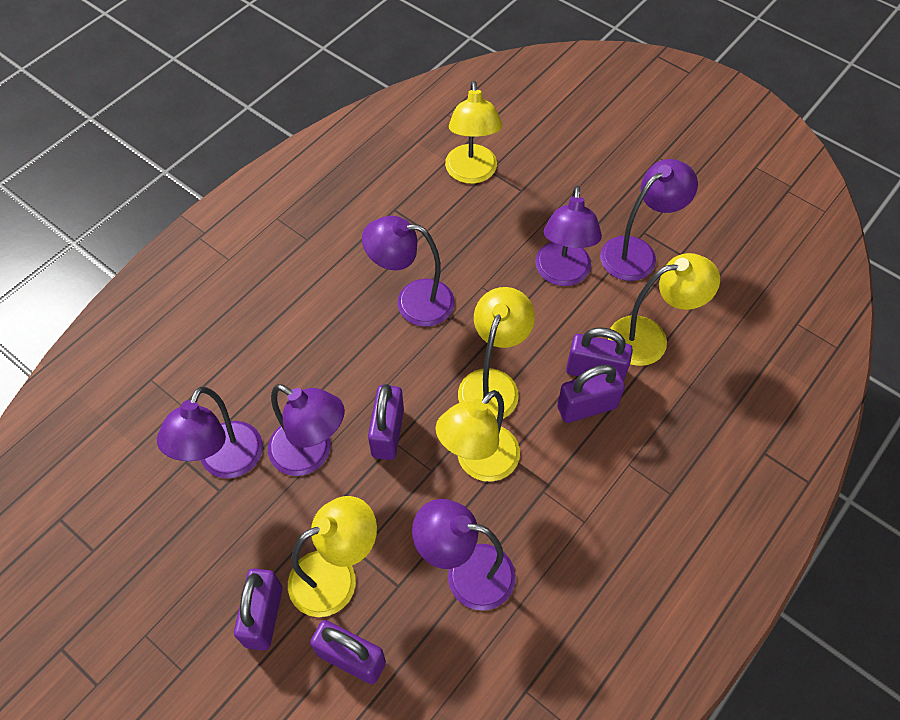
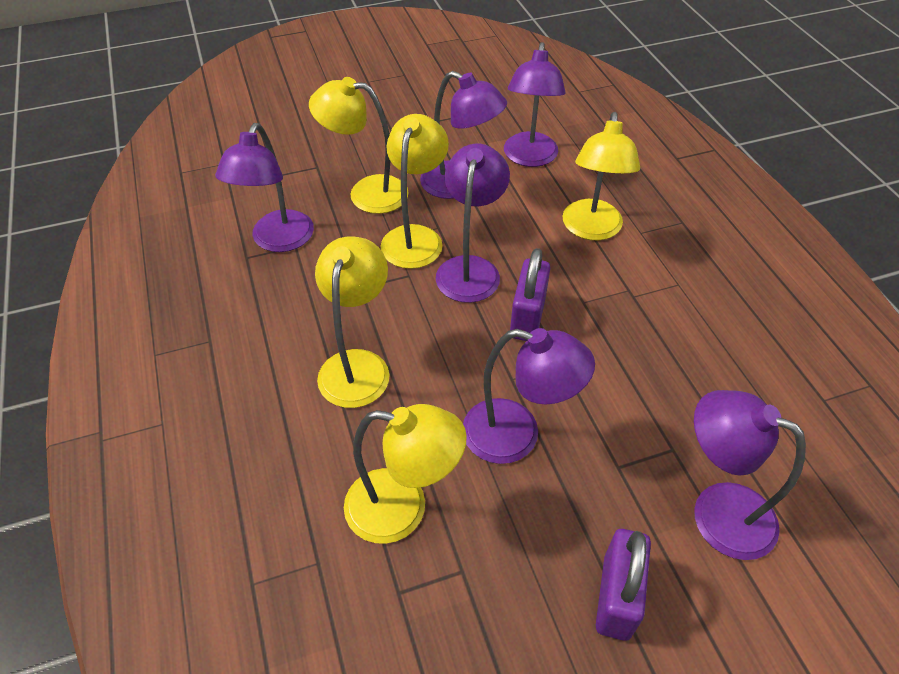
purple padlock: [234,568,282,651] [310,620,386,684] [368,384,404,460] [557,365,625,423] [566,327,633,382] = 5 -> [510,248,550,341] [596,529,651,640] = 2

